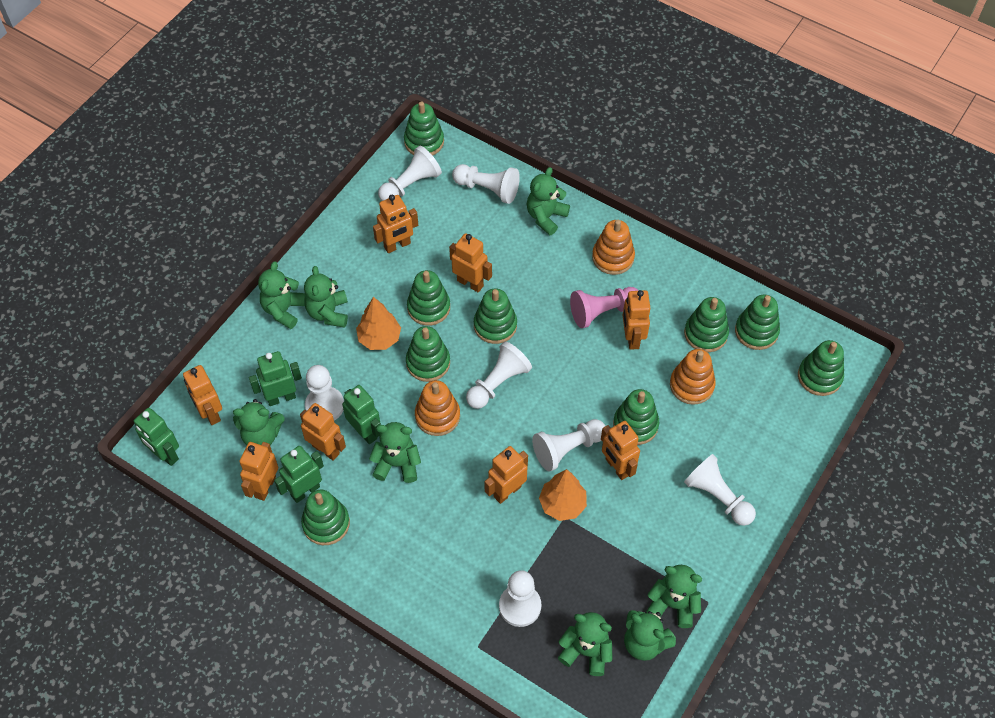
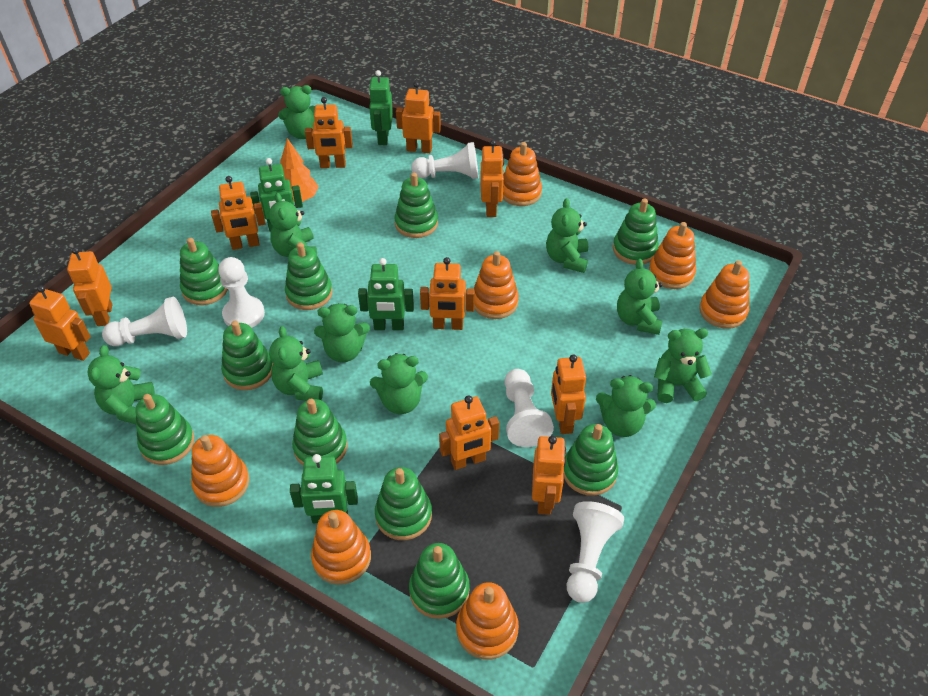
green stacking toy: [301,489,350,545] [404,102,444,156] [406,326,450,382] [407,270,450,326] [474,288,517,344] [613,389,659,445] [684,297,729,352] [735,295,780,350] [798,340,844,396] = 9 -> [135,394,194,465] [180,238,228,305] [221,321,273,390] [285,242,333,310] [292,399,347,465] [375,467,432,540] [394,173,438,238] [409,543,470,619] [564,424,618,496] [613,198,659,265] = 10
green teddy bear: [233,399,285,445] [258,261,306,329] [304,266,348,328] [369,422,421,483] [527,167,570,235] [558,612,613,676] [624,610,676,661] [646,565,702,628] = 8 -> [87,345,155,424] [269,193,317,257] [269,326,323,401] [278,85,315,139] [314,303,370,362] [370,353,428,414] [546,198,588,273] [596,375,656,437] [617,259,662,335] [654,328,712,403] = 10
orange robot: [183,365,222,425] [239,442,278,501] [300,403,346,461] [373,195,418,253] [449,233,492,293] [484,446,528,504] [601,421,640,480] [623,290,650,350] = 8 -> [29,285,91,361] [67,247,112,326] [211,176,266,250] [305,97,353,168] [396,82,441,153] [420,257,475,330] [439,395,499,470] [480,140,504,217] [532,436,566,515] [551,355,586,434] = 10
orange stacking toy: [415,380,460,436] [592,220,635,275] [670,349,716,405] = 3 -> [191,435,250,507] [311,510,371,585] [456,582,519,660] [474,251,519,319] [503,142,542,206] [649,222,696,289] [699,260,749,329] = 7
orange tree: [356,297,401,350] [539,469,587,521] = 2 -> [280,138,319,202] = 1
pink pawn: [570,287,639,328] = 1 -> none = 0
white pawn: [305,365,344,421] [378,146,442,201] [452,164,520,204] [466,341,532,409] [499,570,541,627] [532,419,605,472] [684,454,756,526] = 7 -> [102,297,187,346] [218,257,265,328] [411,142,478,179] [505,369,554,447] [567,501,624,603] = 5

